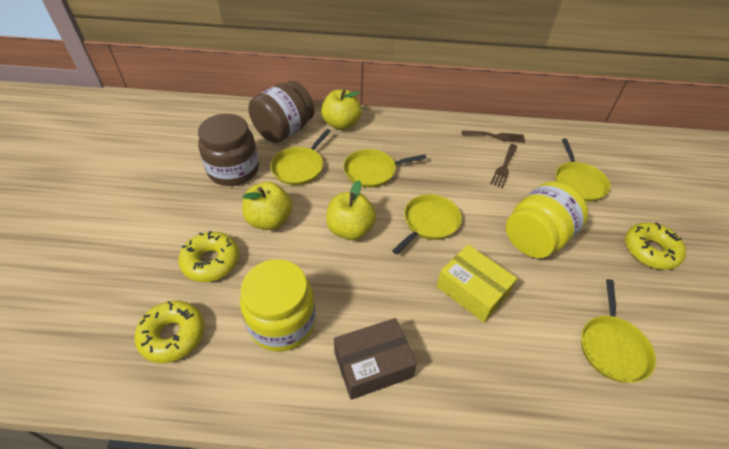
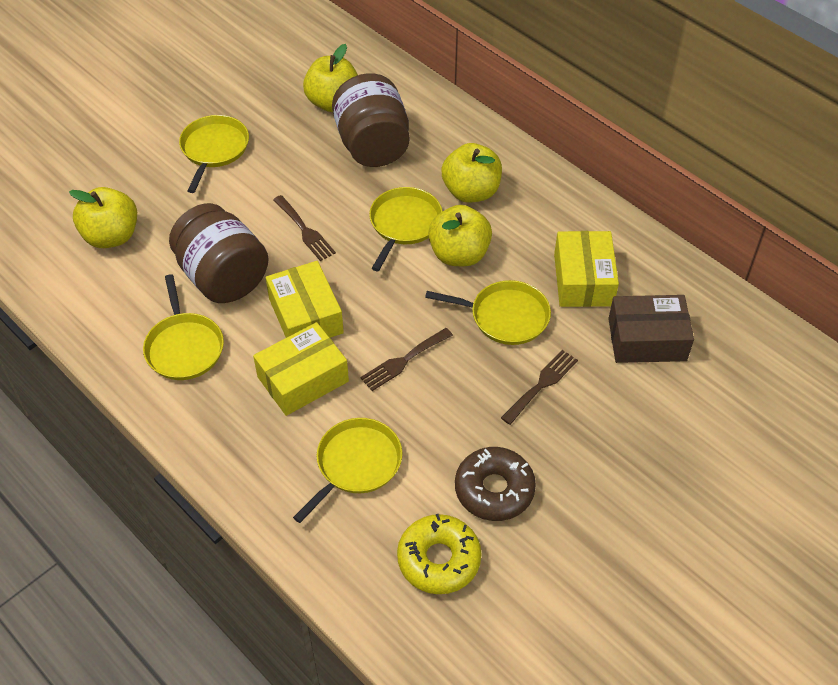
brown donut: none = 0 -> [455,447,536,521] = 1
brown fork: [462,130,525,143] [490,144,518,188] = 2 -> [273,195,336,261] [360,328,453,391] [501,350,578,425] = 3
yellow apple: [242,182,293,230] [321,90,362,130] [326,180,377,240] = 3 -> [69,187,137,248] [303,44,358,112] [428,205,492,266] [441,143,502,203] = 4
yellow box: [436,244,517,323] = 1 -> [253,322,349,416] [266,261,344,338] [554,231,619,307] = 3
yellow donut: [135,300,204,363] [178,231,239,282] [625,222,686,270] = 3 -> [397,514,481,594] = 1
yellow jar: [240,259,316,352] [506,181,588,258] = 2 -> none = 0

